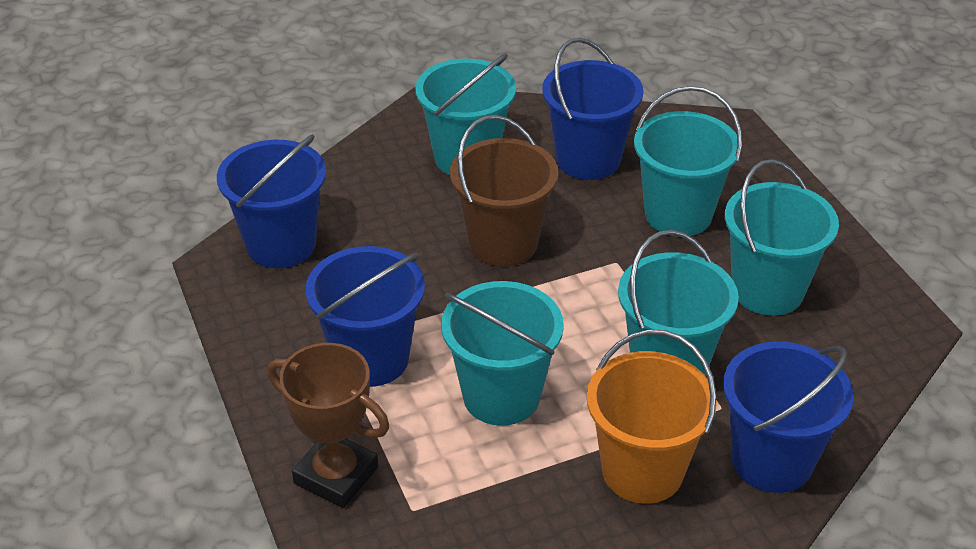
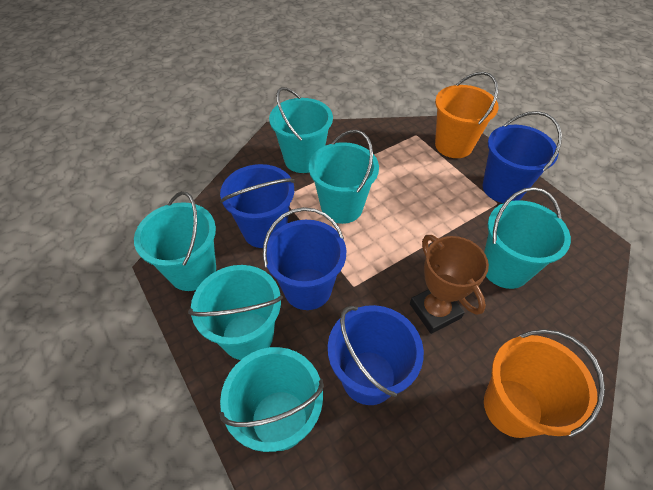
brown bucket: [450,115,558,267] = 1 -> none = 0
orange bucket: [587,329,717,504] = 1 -> [435,72,499,158] [484,329,605,438] = 2
turquoise bucket: [415,53,516,175] [441,281,564,426] [618,230,739,375] [634,86,742,237] [725,159,839,316] = 5 -> [134,191,216,291] [188,265,283,360] [219,347,324,452] [269,87,333,173] [309,130,379,224] [484,187,571,289] = 6

